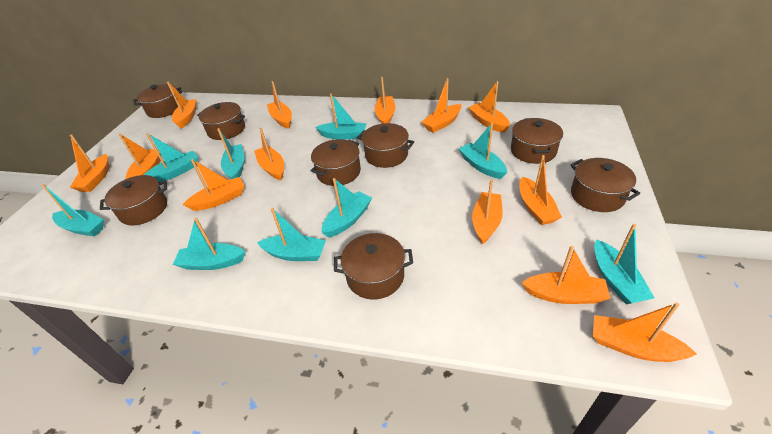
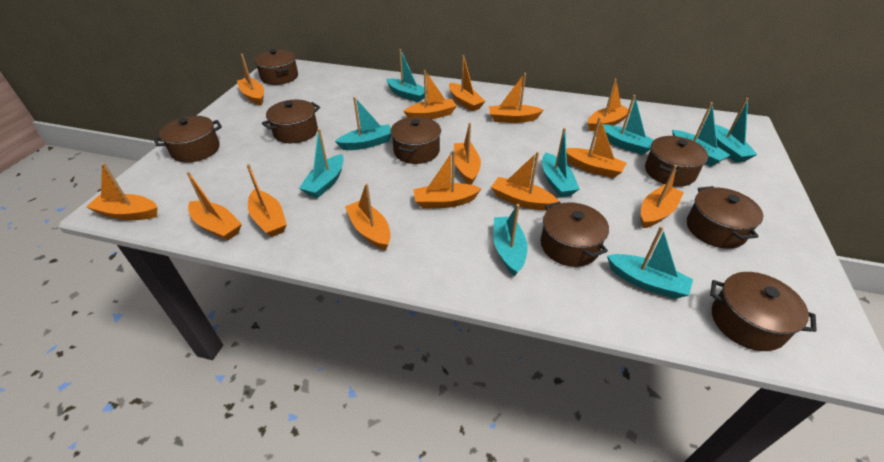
orange boat: [69,135,109,192] [119,134,161,179] [167,82,197,129] [182,159,245,211] [254,128,284,181] [267,81,292,129] [375,77,395,124] [421,78,461,133] [468,81,510,133] [472,180,503,244] [519,155,562,225] [522,246,611,304] [593,302,697,362] = 13 -> [87,163,158,220] [186,171,242,241] [237,54,264,106] [247,164,287,237] [345,183,391,250] [403,70,457,119] [413,150,482,209] [449,55,485,111] [454,122,481,185] [489,73,543,123] [491,152,559,210] [566,117,627,178] [588,79,631,131] [641,165,684,228] = 14

